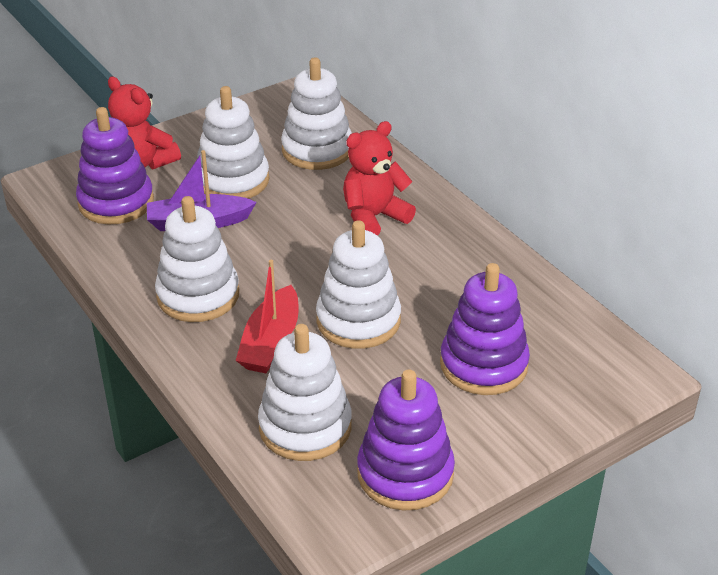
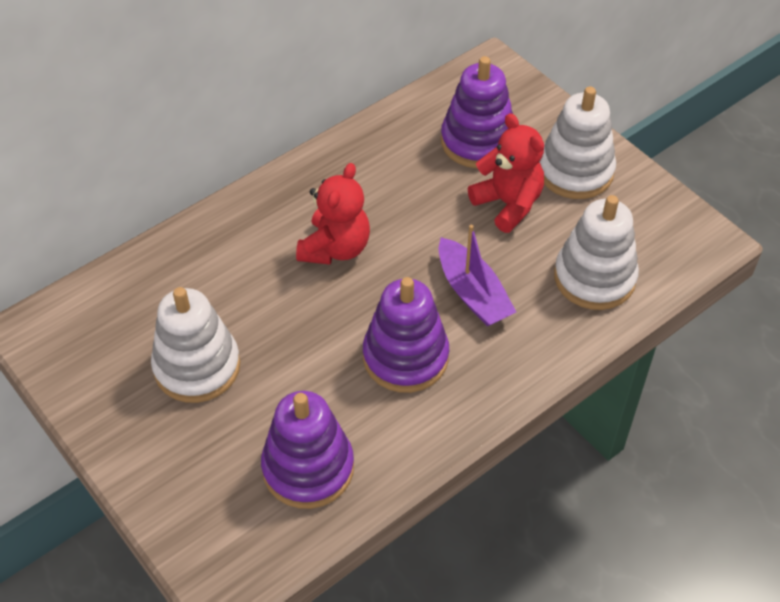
red boat: [236,260,299,373] = 1 -> none = 0
white stacking toy: [155,196,239,322] [197,86,270,199] [258,324,352,461] [281,57,352,170] [316,220,401,349] = 5 -> [151,287,240,403] [540,86,616,199] [554,195,639,310] = 3

